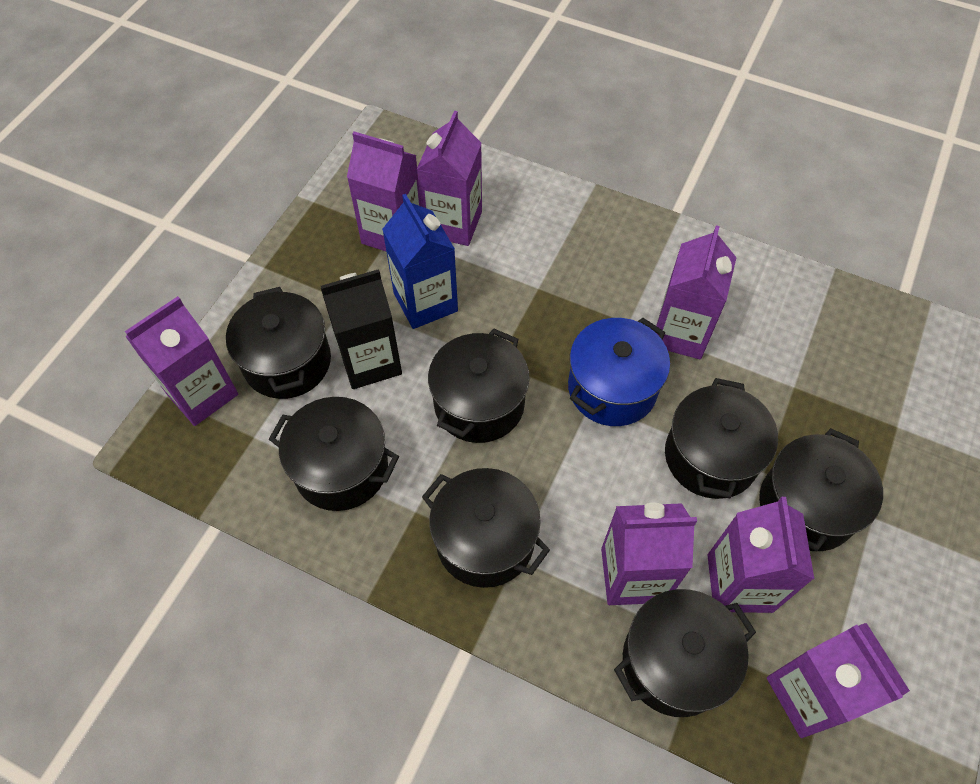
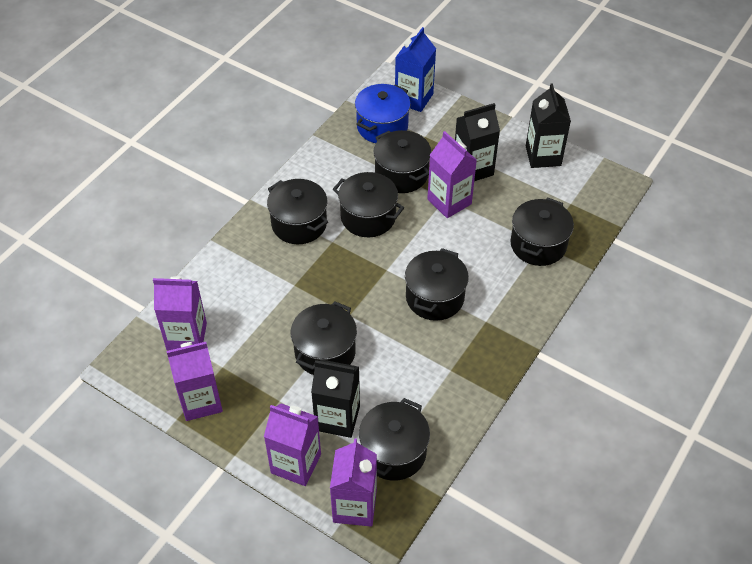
black carton: [321,269,402,389] = 1 -> [311,360,360,438] [455,103,500,181] [526,83,571,168] = 3
purple carton: [125,296,238,426] [347,131,421,251] [417,111,482,246] [601,503,697,605] [656,225,737,359] [708,497,814,613] [767,623,910,738] = 7 -> [153,276,207,351] [166,342,223,421] [264,403,321,486] [330,438,377,527] [427,131,477,218] = 5

